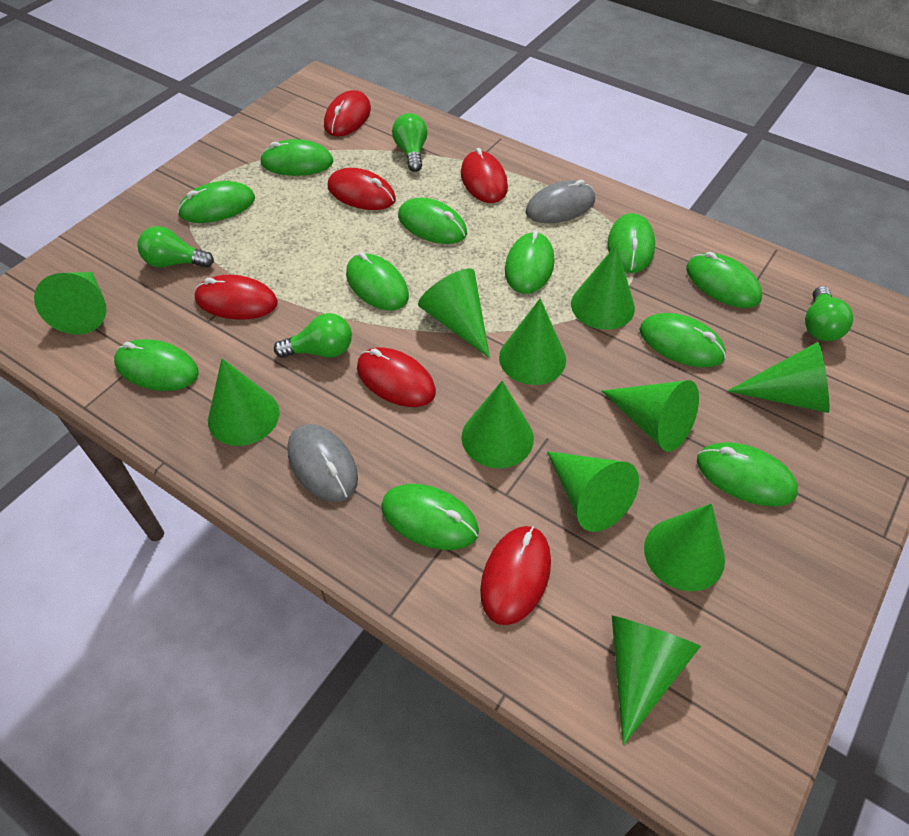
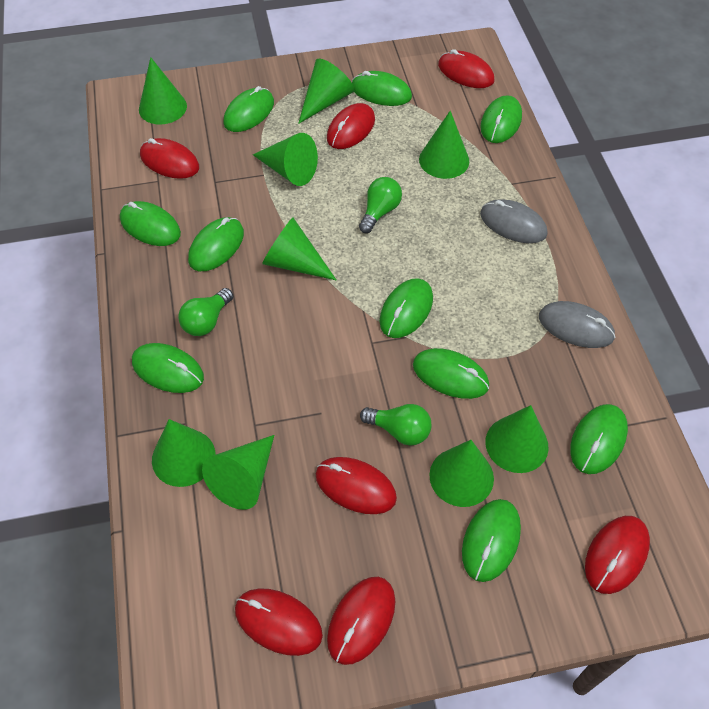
green cone: [34,272,106,335] [208,358,279,446] [418,269,490,358] [461,381,534,468] [499,298,566,385] [547,451,639,532] [571,244,635,330] [602,380,699,452] [612,616,701,745] [644,503,725,591] [728,342,829,413] = 11 -> [139,57,187,124] [152,419,215,487] [202,435,274,510] [253,133,318,186] [262,218,337,281] [298,58,354,124] [419,111,469,179] [429,440,494,507] [485,405,549,473] = 9
green light bulb: [137,226,214,268] [274,313,352,358] [392,113,427,172] [805,286,853,341] = 4 -> [178,288,234,336] [359,177,402,233] [360,404,432,445] = 3
green mouse: [114,339,199,391] [178,181,255,223] [260,139,334,176] [346,252,409,311] [381,484,479,550] [398,198,467,244] [505,231,554,294] [607,213,655,273] [639,313,726,367] [686,252,762,308] [697,442,798,507] = 11 -> [120,201,181,246] [132,343,204,393] [188,217,244,271] [223,86,274,132] [352,71,412,106] [380,278,433,338] [413,348,489,399] [462,499,521,582] [480,95,522,143] [570,404,628,474] = 10
red mouse: [195,275,278,320] [324,90,371,137] [328,168,396,210] [357,347,436,407] [461,148,508,203] [480,526,551,625] = 6 -> [140,138,199,179] [235,588,323,656] [316,457,397,514] [327,103,375,149] [327,577,395,665] [438,49,495,88] [585,516,650,594] = 7

